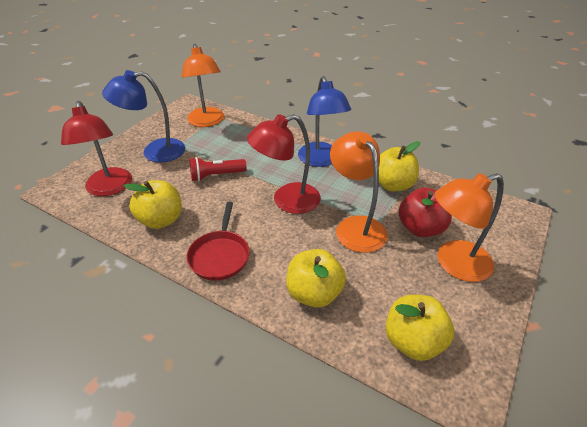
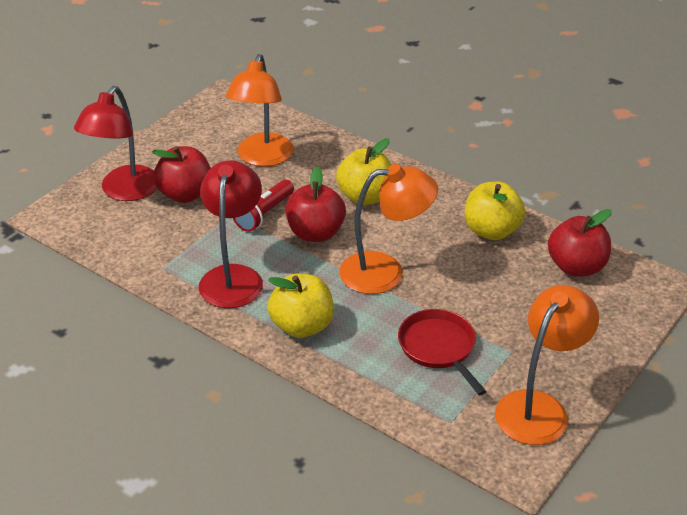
blue lamp: [102,70,185,163] [298,76,351,167] = 2 -> none = 0
red apple: [398,188,452,237] = 1 -> [152,146,211,203] [285,166,346,242] [548,209,612,277] = 3
yellow apple: [124,180,182,229] [286,249,346,308] [379,141,420,191] [385,295,454,361] = 4 -> [268,274,334,338] [336,139,392,205] [465,181,525,240] = 3

